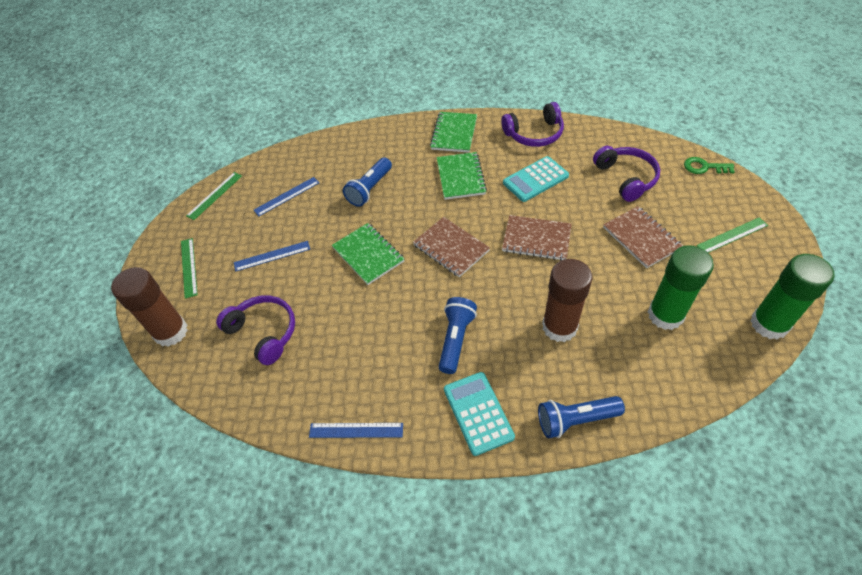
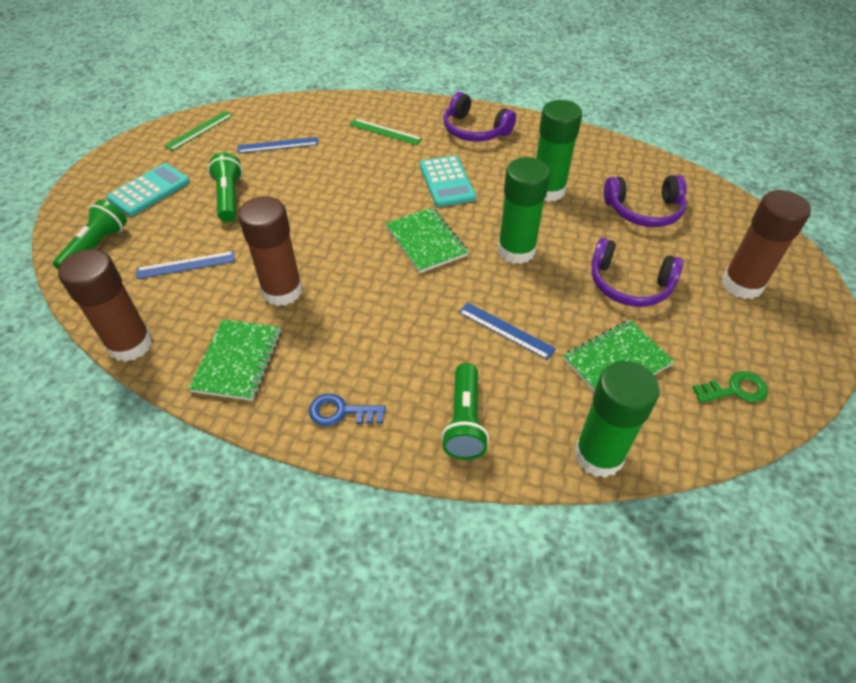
blue flashlight: [343,158,392,207] [439,297,477,374] [538,396,625,438] = 3 -> none = 0
blue key: none = 0 -> [309,394,386,426] = 1
brown glue stick: [111,267,188,347] [542,259,592,342] = 2 -> [58,249,153,362] [238,196,302,306] [722,190,811,299] = 3
brown notebook: [413,217,490,277] [502,215,572,261] [603,206,683,268] = 3 -> none = 0
green flashlight: none = 0 -> [53,200,127,269] [208,153,243,222] [441,363,489,460] = 3
green glue stick: [648,245,714,330] [750,254,835,340] = 2 -> [498,157,550,264] [536,100,582,202] [574,361,660,478] = 3
green ruler: [181,238,198,299] [186,172,242,220] [697,217,768,253] = 3 -> [164,111,233,151] [349,118,422,145] = 2

